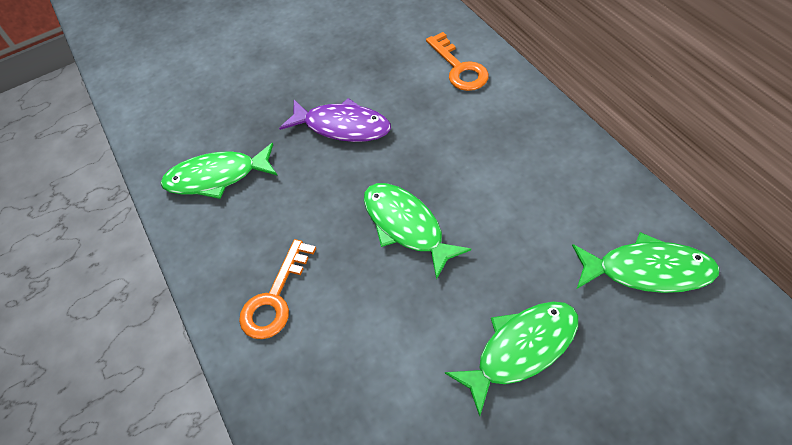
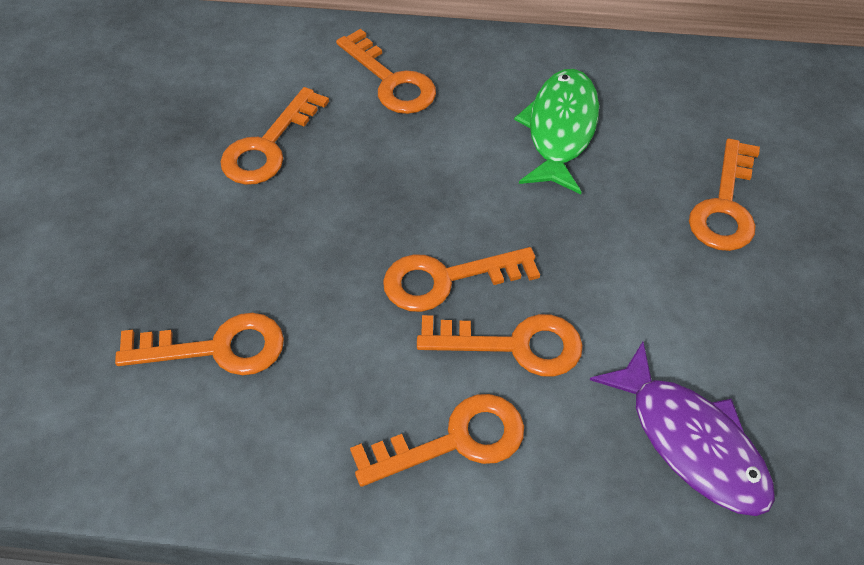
green fish: [161,143,278,199] [364,183,471,280] [445,301,578,416] [572,232,720,293] = 4 -> [514,69,599,194] = 1
orange key: [239,239,316,339] [426,32,489,91] = 2 -> [115,313,284,375] [220,87,329,185] [336,29,436,114] [350,394,524,487] [383,247,540,312] [417,314,583,377] [689,139,760,251] = 7

